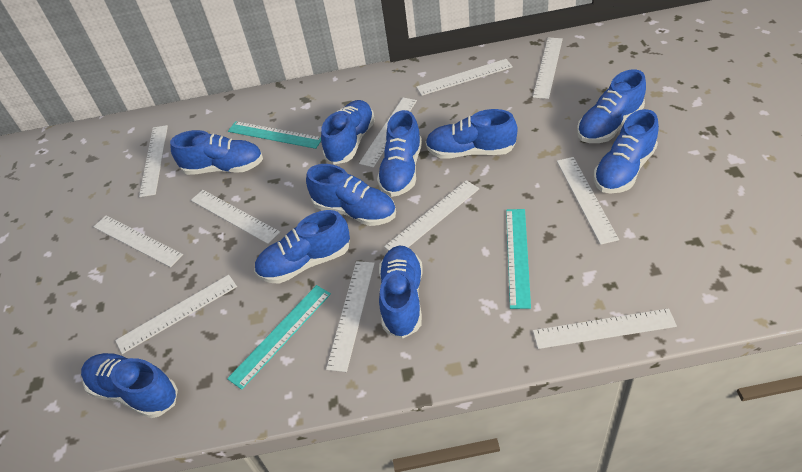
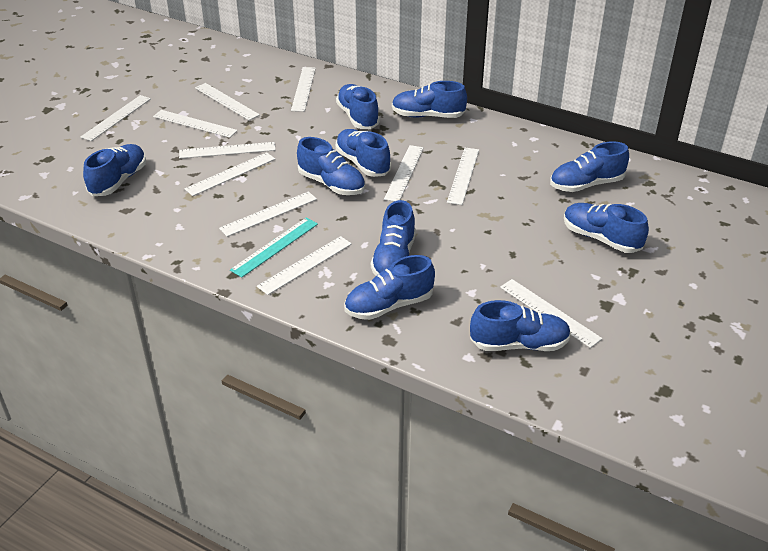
turquoise ruler: [227,285,331,390] [228,121,321,149] [506,209,531,309] = 3 -> [230,218,318,278] = 1

